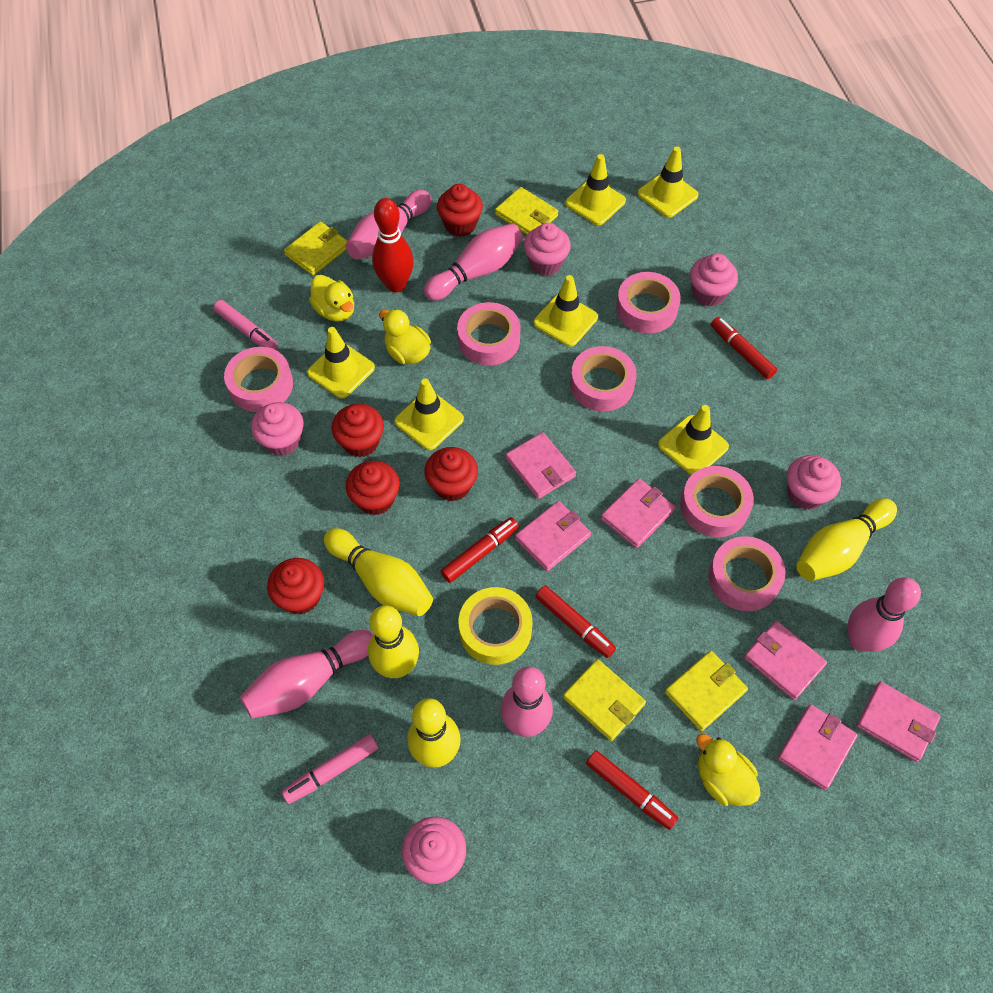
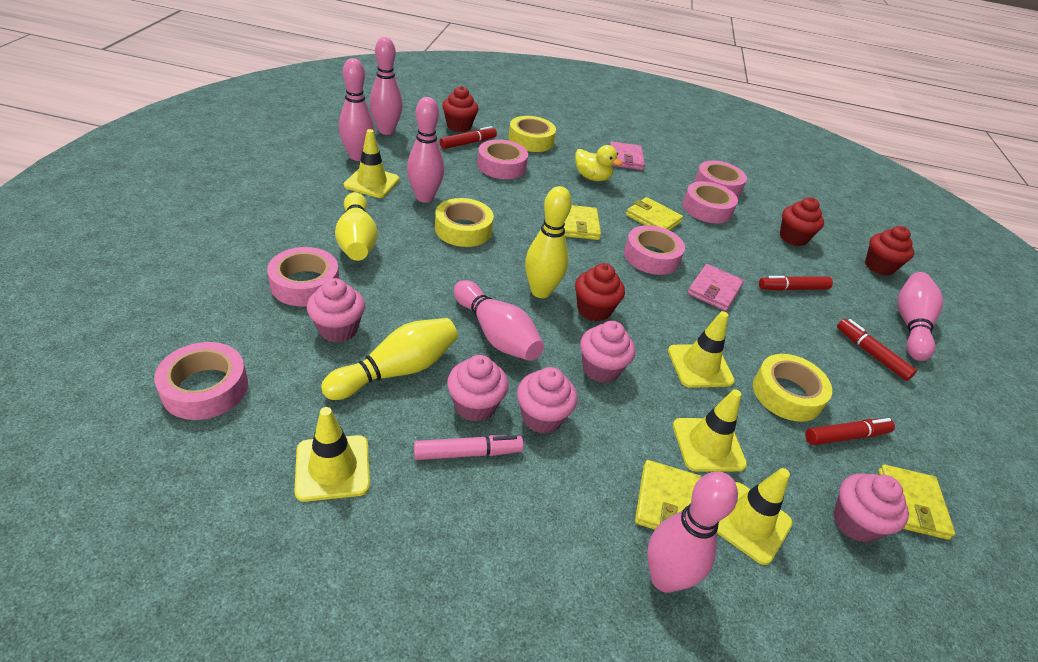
pink bowling pin: [240,630,373,719] [346,190,431,260] [424,223,523,301] [501,666,553,737] [848,577,921,652] = 5 -> [339,58,375,161] [370,37,403,135] [407,97,444,203] [454,280,544,361] [647,472,738,593] [897,272,943,361] = 6
pink marker: [213,300,278,350] [281,734,378,804] = 2 -> [414,435,523,460] = 1
pink wallet: [505,432,576,499] [515,501,591,571] [601,478,675,548] [744,621,827,700] [777,704,858,790] [856,681,941,762] = 6 -> [610,141,645,170] [688,264,744,311] = 2
red bowling pin: [372,198,414,293] = 1 -> none = 0
red cupcake: [267,558,324,615] [331,404,384,457] [346,461,400,515] [425,447,478,502] [437,184,483,237] = 5 -> [442,86,478,132] [575,263,625,322] [780,197,824,246] [865,226,914,276] = 4
yellow bowling pin: [324,528,433,616] [368,605,419,678] [408,698,461,768] [796,499,897,581] = 4 -> [321,318,458,400] [335,192,378,261] [525,186,572,298] = 3
yellow duck: [309,275,354,322] [379,309,431,364] [696,734,761,806] = 3 -> [575,145,623,181] = 1
yellow tape: [458,587,532,665] = 1 -> [435,198,494,247] [508,116,556,152] [753,354,832,422] = 3
yellow traffic cone: [307,327,375,399] [395,379,464,450] [533,275,598,347] [565,154,626,225] [638,146,699,218] [658,405,729,475] = 6 -> [294,407,370,502] [343,129,400,198] [668,311,735,388] [673,389,747,472] [717,468,793,565] = 5

